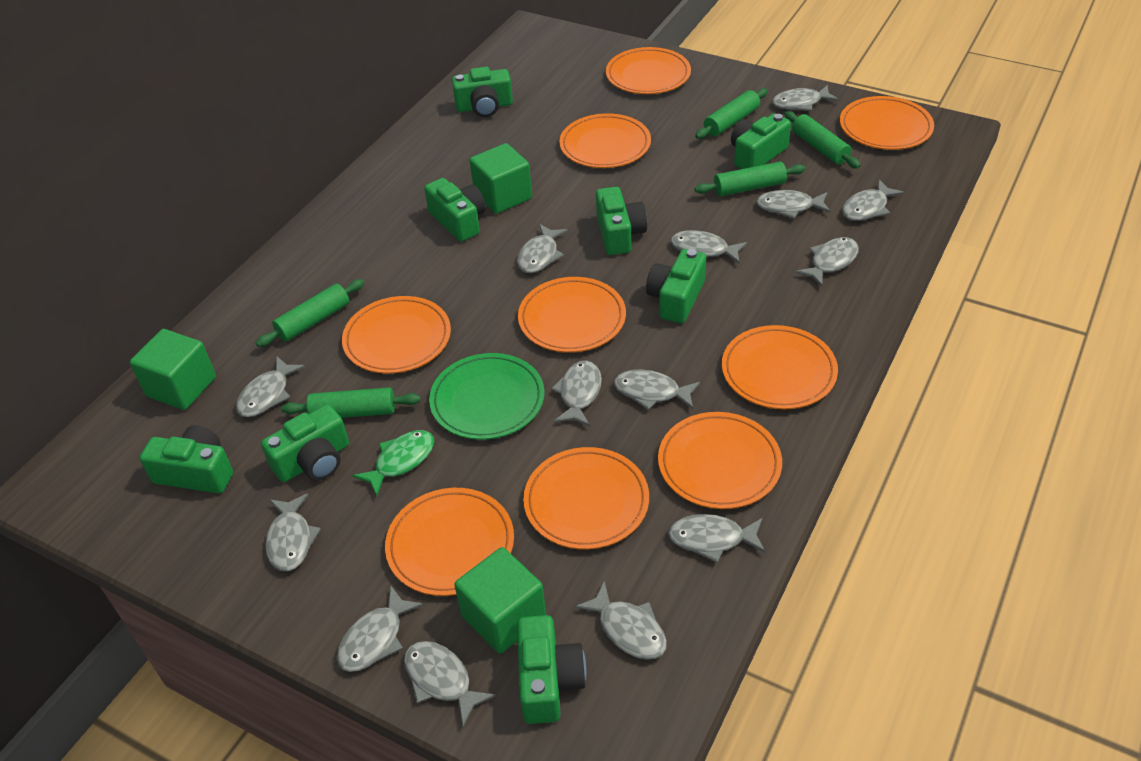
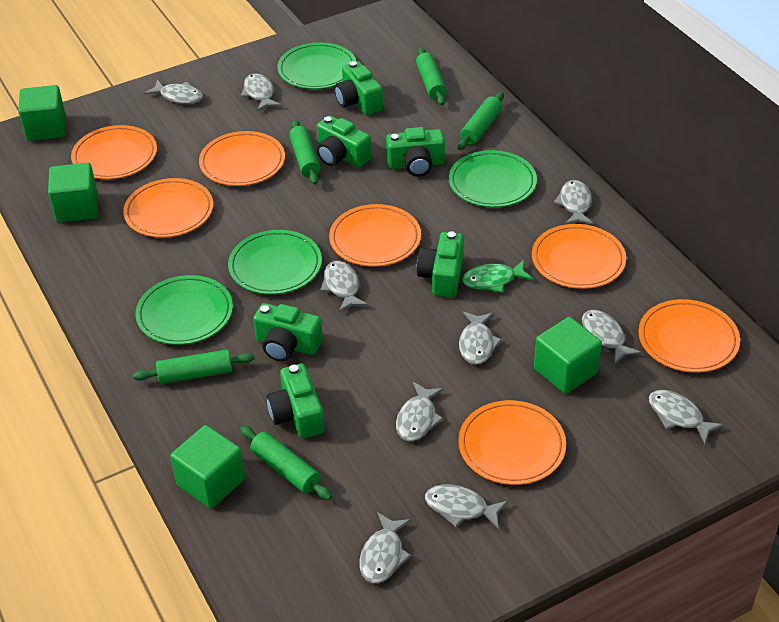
green camera: [140,425,233,493] [261,404,349,482] [424,178,486,242] [452,67,513,117] [517,615,586,724] [596,187,647,255] [646,249,706,323] [731,113,791,169] = 8 -> [253,303,323,362] [267,364,324,439] [317,116,372,167] [334,61,383,115] [386,127,445,177] [417,231,464,298] = 6
green cube: [130,329,216,410] [454,547,546,654] [469,143,532,214] = 3 -> [18,85,66,141] [48,163,98,223] [170,425,245,509] [534,317,602,394] = 4
green plate: [429,353,545,440] = 1 -> [135,275,233,345] [228,230,322,295] [277,42,356,89] [449,150,537,207] = 4
grey fish: [236,357,305,417] [265,494,321,571] [337,586,423,672] [404,641,496,726] [517,224,568,273] [551,360,602,426] [575,581,667,660] [614,369,700,410] [668,514,765,562] [671,230,747,263] [756,190,831,219] [772,85,839,111] [795,237,859,287] [842,180,904,221] = 14 -> [144,80,203,104] [241,73,281,111] [320,261,368,312] [359,512,411,583] [396,382,444,441] [425,484,508,529] [459,311,502,365] [554,180,593,225] [582,310,641,364] [649,390,724,444] = 10
orange plate: [342,296,451,374] [385,488,514,596] [518,277,626,353] [523,447,649,550] [559,113,651,168] [606,47,691,94] [658,412,782,509] [722,325,838,409] [840,96,934,150] = 9 -> [71,125,157,179] [123,178,213,238] [199,131,285,186] [329,204,421,267] [458,400,566,485] [532,224,626,289] [638,299,740,373] = 7

